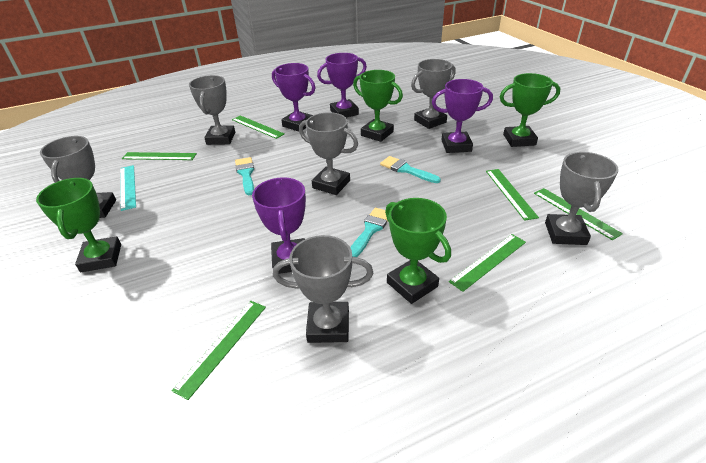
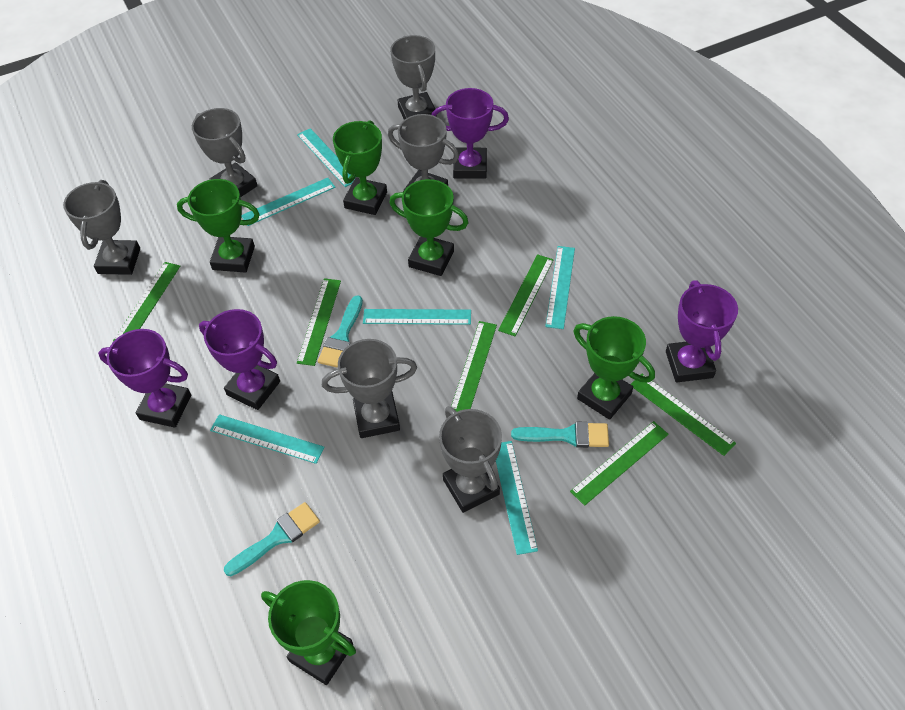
green trophy: [36,178,121,272] [353,70,403,142] [385,198,451,304] [500,73,561,147] = 4 -> [177,179,260,273] [261,580,356,685] [333,120,387,215] [389,179,469,276] [573,316,655,420] = 5
turquoise ruler: [120,165,136,211] = 1 -> [210,414,325,464] [241,178,335,226] [297,128,357,187] [363,309,471,325] [496,441,538,555] [545,246,575,329] = 6

